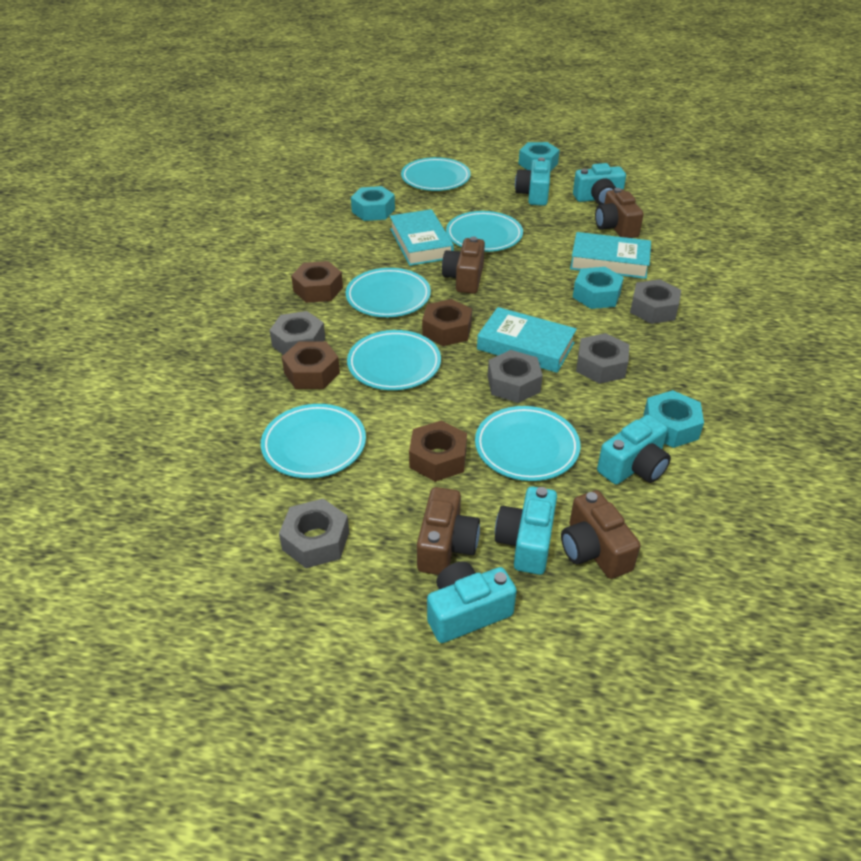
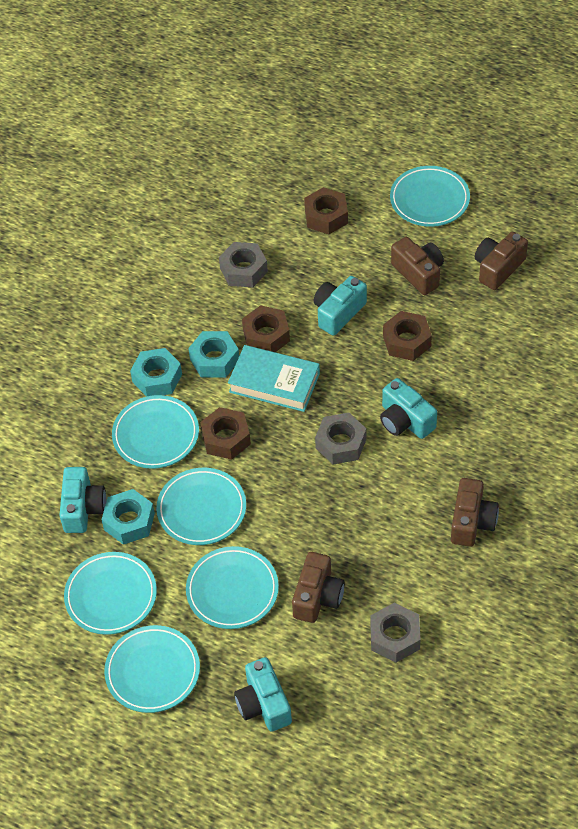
grey nut: [269,311,326,355] [279,499,349,568] [488,350,543,403] [576,333,629,384] [630,279,681,324] = 5 -> [219,242,268,287] [315,413,367,464] [370,603,420,662] = 3
turquoise book: [390,209,454,266] [477,307,577,373] [570,232,651,279] = 3 -> [228,345,320,412] = 1
turquoise camera: [427,561,517,643] [495,486,557,575] [515,157,551,206] [573,163,626,205] [597,414,671,485] = 5 -> [59,467,106,533] [234,657,292,732] [314,276,367,336] [380,378,437,439] = 4
turquoise nut: [351,186,395,221] [518,142,560,172] [573,267,624,309] [643,390,704,448] = 4 -> [101,489,155,545] [130,348,182,397] [188,331,239,378] = 3

